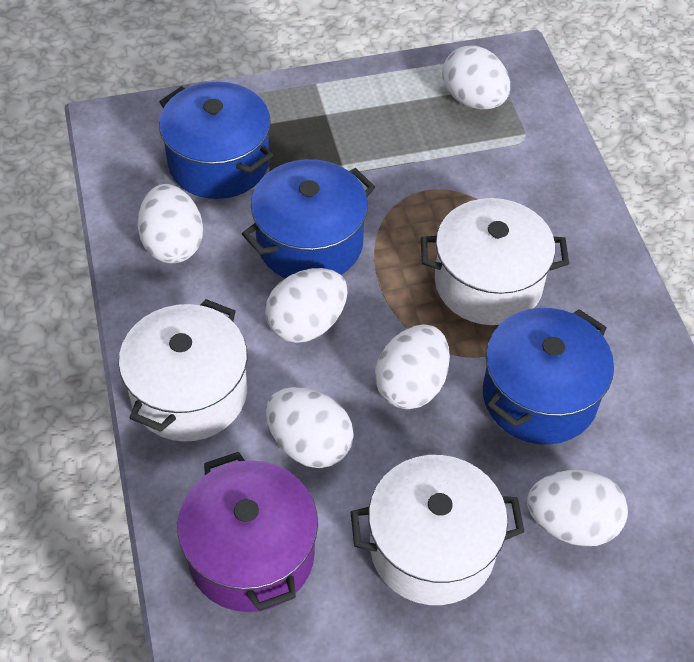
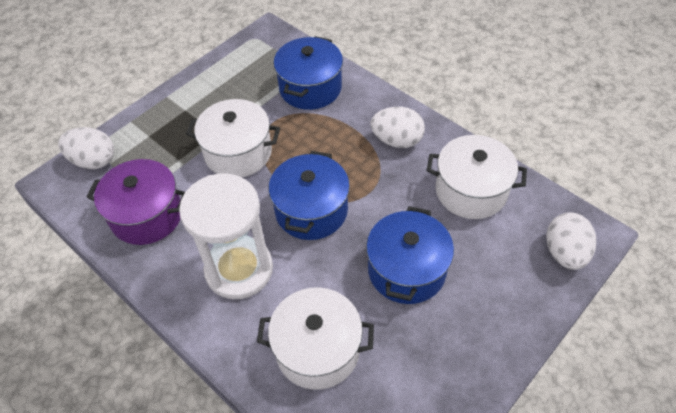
white egg: [138,184,203,263] [265,268,348,343] [266,387,354,468] [375,324,450,409] [442,45,510,109] [527,470,628,546] = 6 -> [58,127,114,169] [371,107,425,148] [546,212,596,270] = 3
white hourglass: none = 0 -> [179,174,273,299] = 1

